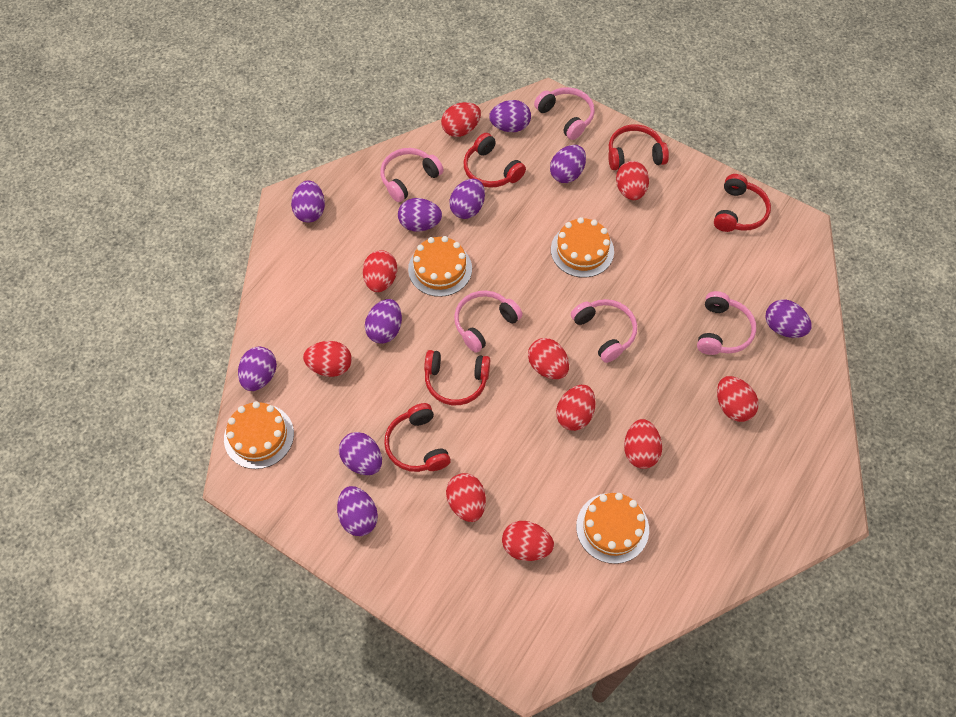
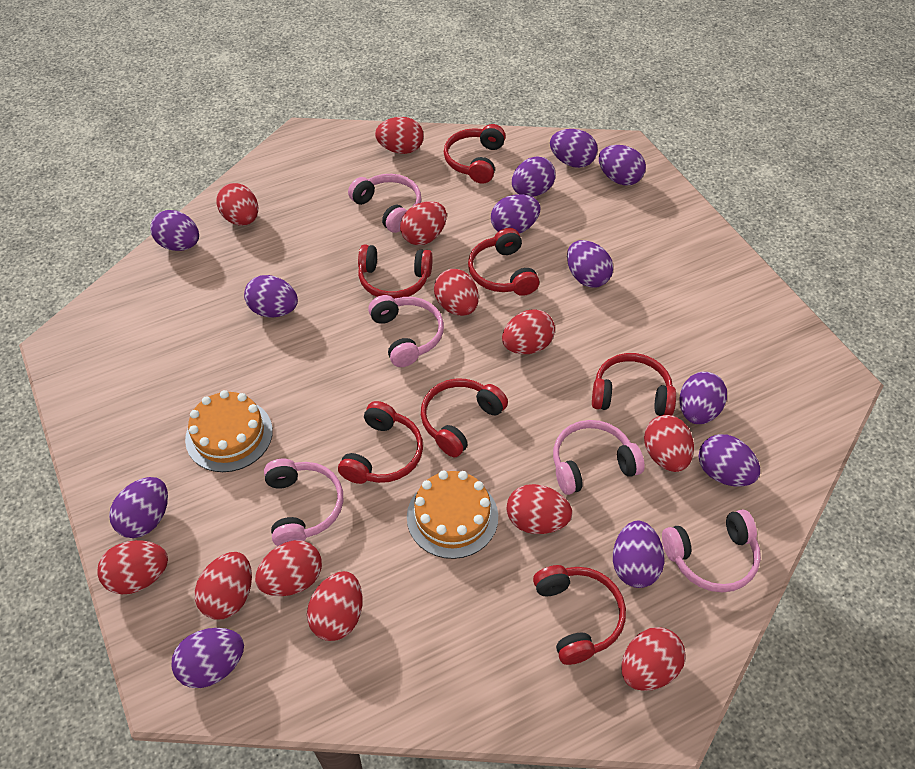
orange cake: [224,401,294,469] [408,236,472,297] [551,217,614,278] [576,493,649,564] = 4 -> [185,390,273,472] [407,471,498,559] = 2
purple egg: [238,347,277,391] [291,180,325,223] [337,486,378,536] [339,432,382,475] [365,299,402,343] [398,198,442,231] [449,179,485,219] [489,100,531,132] [550,145,586,183] [765,300,812,338] = 10 -> [109,477,168,538] [150,210,199,251] [171,628,244,688] [244,275,298,317] [491,195,540,234] [512,156,556,197] [550,129,598,168] [567,240,613,288] [599,145,646,185] [613,521,664,588] [679,372,727,424] [698,434,760,487] = 12
red egg: [303,341,352,377] [363,250,397,292] [441,102,481,137] [446,473,486,522] [502,521,554,561] [528,338,569,379] [556,385,596,431] [616,161,649,200] [624,419,662,469] [717,376,759,422] = 10 -> [97,540,168,594] [195,552,252,620] [216,183,258,226] [255,540,322,596] [307,571,362,641] [375,117,424,154] [400,201,447,245] [434,269,479,316] [502,309,555,354] [507,484,572,534] [622,627,686,691] [644,415,694,472] = 12
red headphones: [384,403,451,472] [424,350,490,405] [464,133,526,188] [608,124,669,170] [714,174,771,232] = 5 -> [338,401,423,484] [358,244,433,299] [421,378,508,457] [444,124,506,184] [468,228,539,296] [533,565,626,665] [592,353,676,416] = 7

